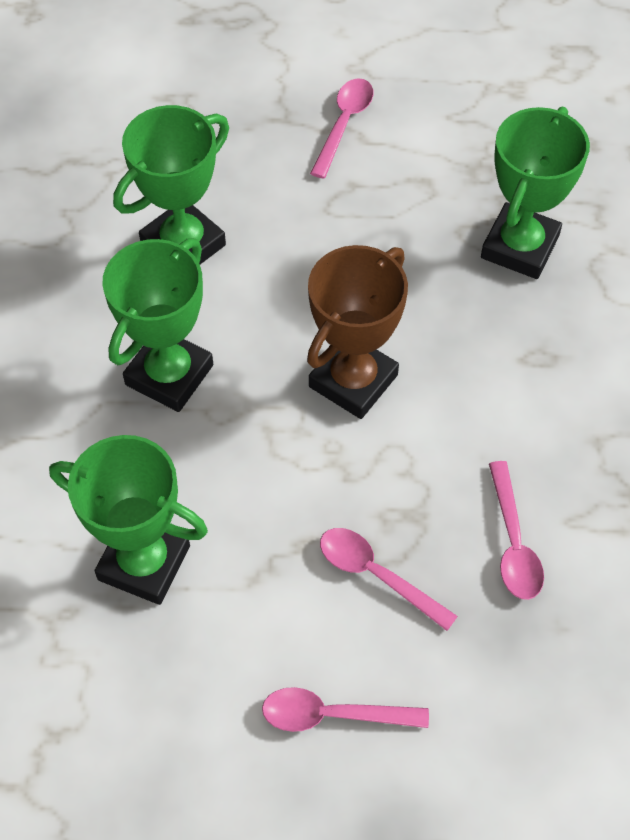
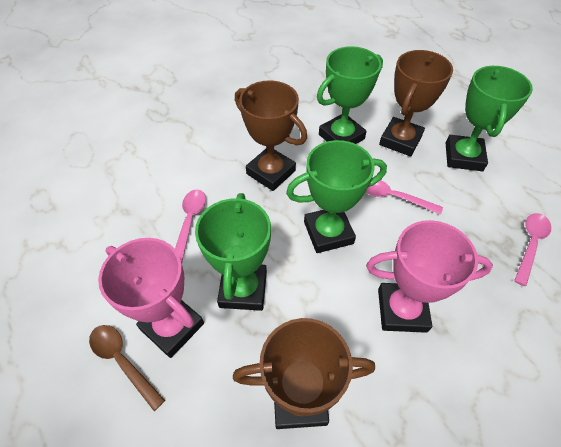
brown spoon: none = 0 -> [89,325,165,411] = 1
brown trophy: [307,245,408,419] = 1 -> [233,318,375,429] [235,80,307,191] [379,50,453,157] = 3
pink spoon: [262,687,429,732] [310,78,373,179] [320,528,458,631] [489,461,544,600] = 4 -> [175,190,206,263] [366,180,443,215] [514,213,551,286] = 3
pink trophy: none = 0 -> [98,238,204,358] [366,220,493,333] = 2

